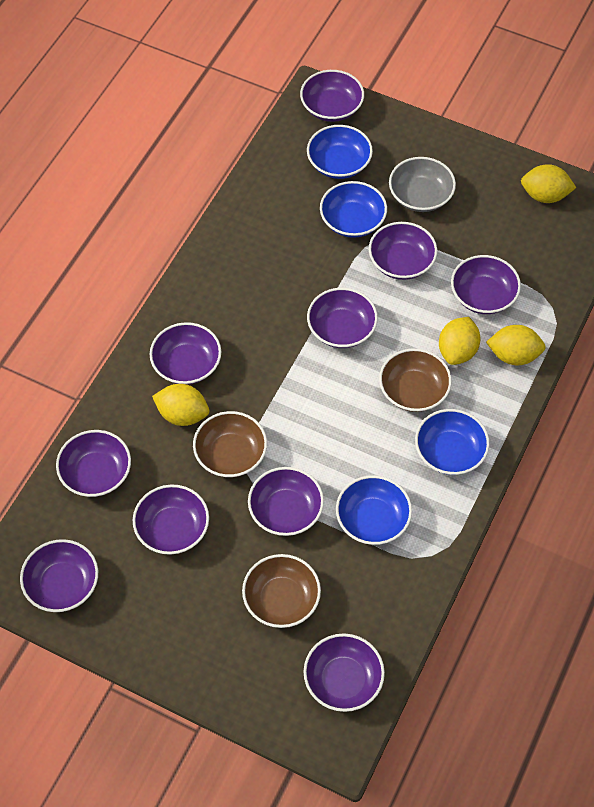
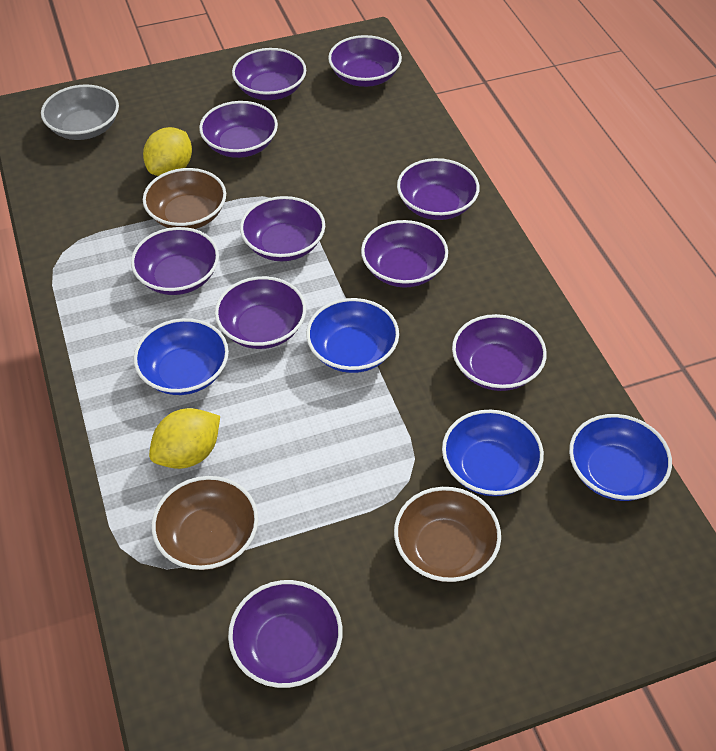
yellow lemon: [152,384,209,426] [439,317,481,365] [486,325,546,365] [521,164,577,203] = 4 -> [143,127,192,176] [149,408,220,469] = 2

